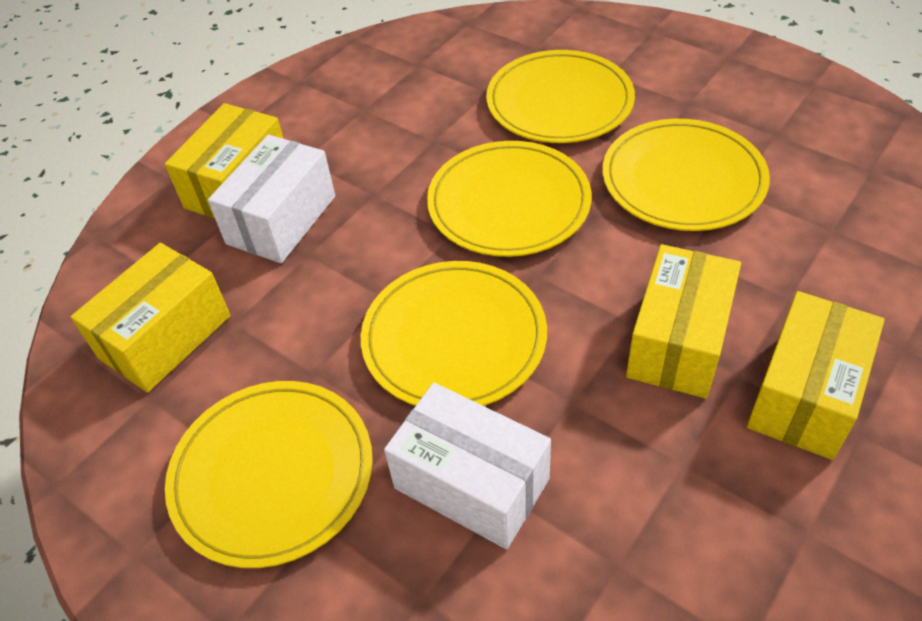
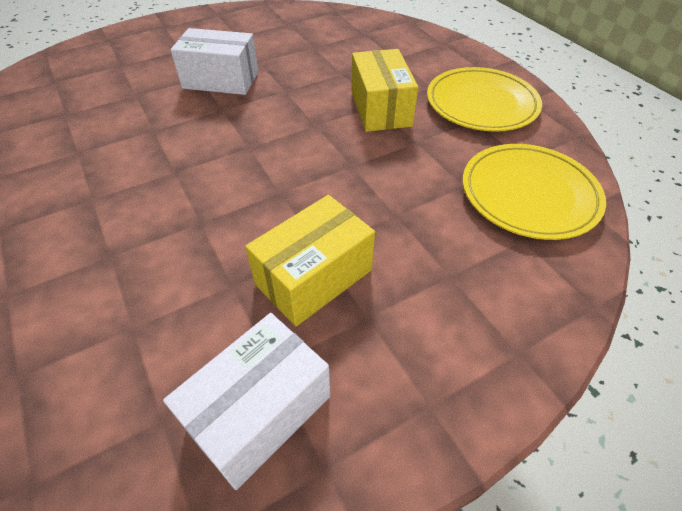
yellow box: [70,243,231,392] [165,103,284,218] [626,244,741,398] [747,291,885,460] = 4 -> [245,195,375,326] [351,49,418,132] = 2
yellow plate: [165,381,373,568] [361,261,547,406] [427,141,592,257] [486,50,635,143] [603,119,770,231] = 5 -> [427,67,542,132] [463,144,606,240] = 2

